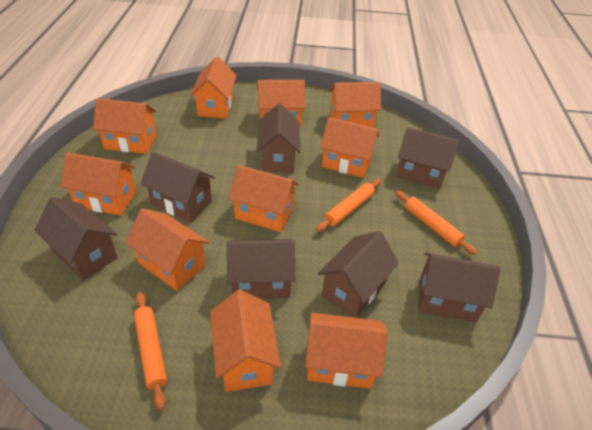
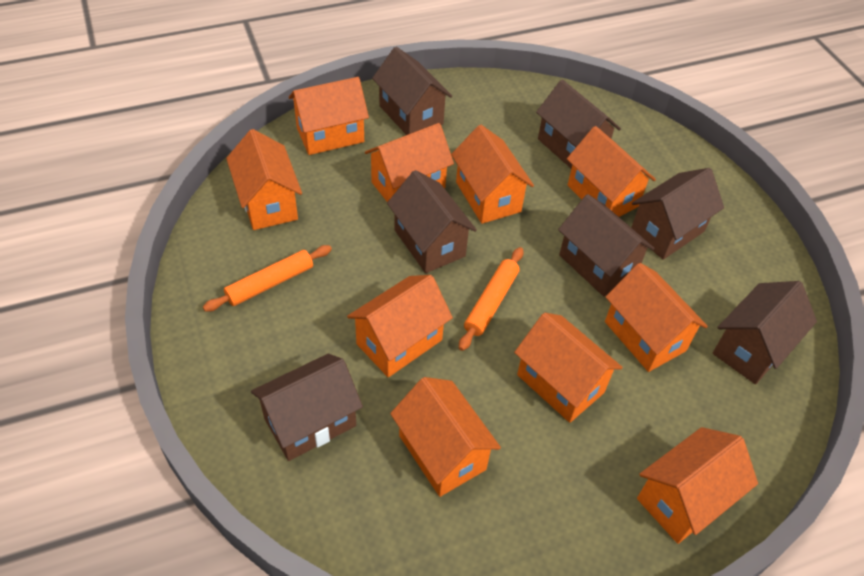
orange rolling pin: [134,292,167,410] [316,179,381,232] [395,191,477,255] = 3 -> [203,245,332,312] [459,247,524,351] = 2

